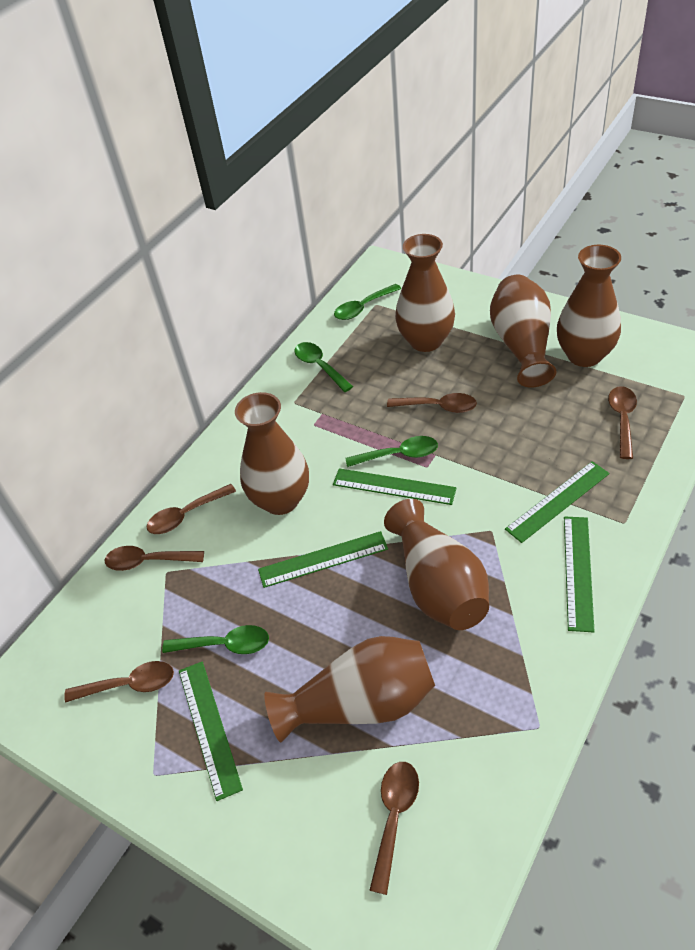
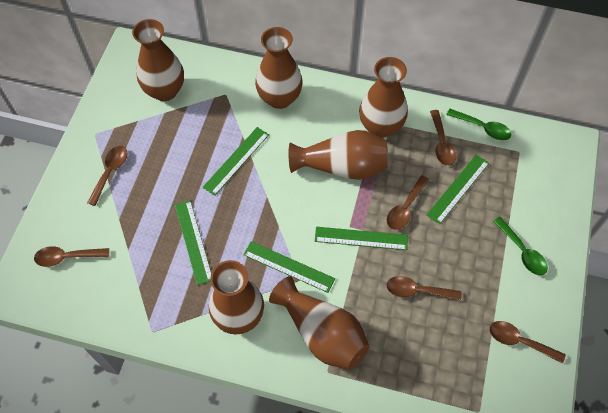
green spoon: [162,625,269,654] [295,342,353,392] [334,284,401,320] [346,436,438,467] = 4 -> [446,109,511,140] [493,217,548,275] = 2

